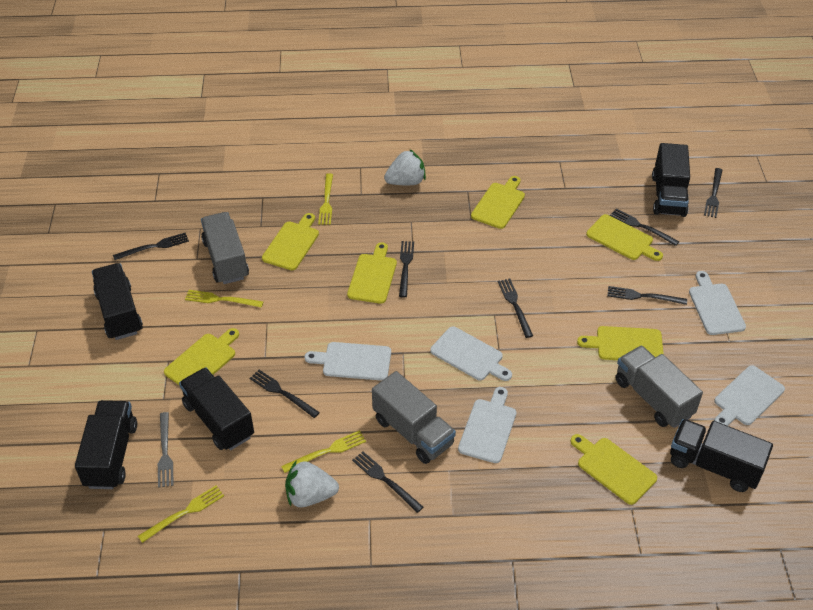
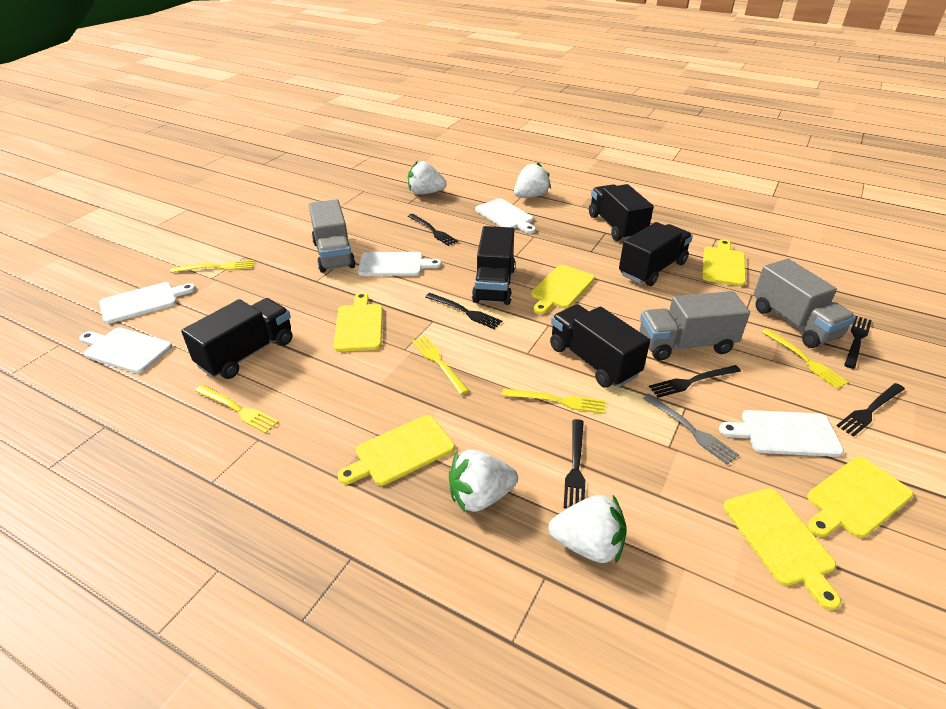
black fork: [113,233,189,260] [250,370,320,418] [352,452,423,513] [399,241,414,298] [498,279,533,338] [607,286,687,305] [610,209,679,246] [704,168,722,218] = 8 -> [408,214,458,246] [425,293,502,329] [564,419,585,509] [649,365,741,398] [836,383,905,437] [844,316,872,369] = 6
white strawberry: [285,460,339,508] [384,149,426,185] = 2 -> [408,161,447,195] [449,450,518,512] [514,162,551,198] [549,495,627,563] = 4
yellow cutting board: [164,328,239,386] [262,213,319,270] [347,242,397,304] [471,176,525,229] [570,434,657,505] [577,326,664,360] [586,214,663,261] = 7 -> [333,292,383,352] [337,415,455,485] [531,265,595,314] [702,239,746,286] [723,488,841,610] [807,457,913,538] = 6
yellow fork: [138,485,224,543] [185,290,263,308] [281,430,366,473] [318,173,333,225] = 4 -> [170,260,254,273] [195,385,279,433] [412,336,469,395] [502,388,605,414] [762,328,848,389] = 5

